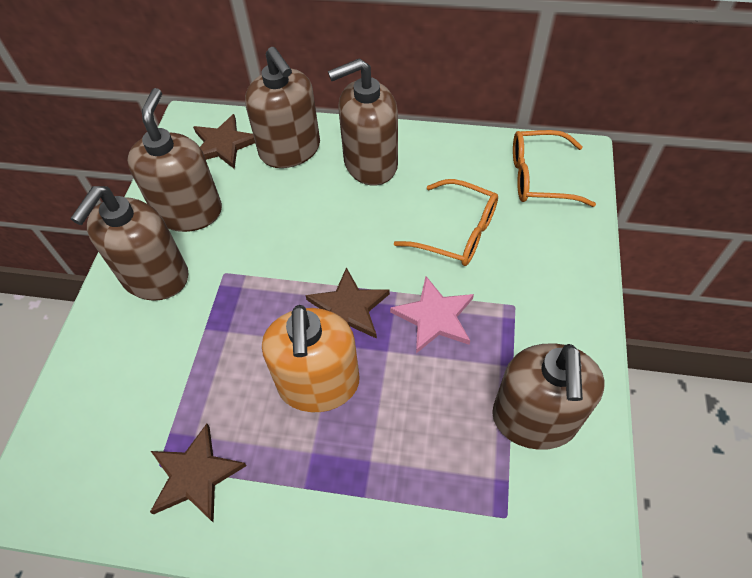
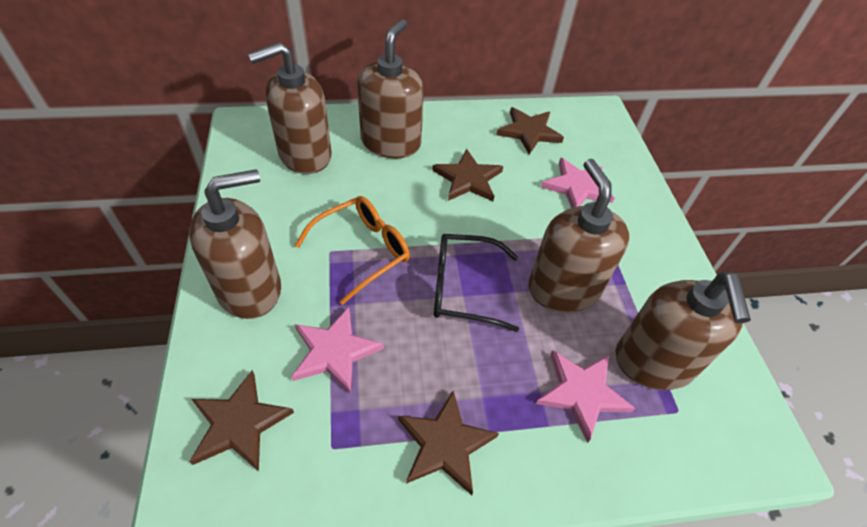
black glasses: none = 0 -> [434,234,519,332] = 1
brown star: [150,424,246,523] [193,114,255,169] [305,267,390,339] = 3 -> [189,370,294,471] [398,391,499,495] [432,149,503,201] [497,107,564,154] = 4
orange glasses: [394,179,498,266] [513,130,596,207] = 2 -> [294,196,410,305] = 1
orange soap dispenser: [262,305,360,412] = 1 -> none = 0
pink star: [390,276,474,353] = 1 -> [291,307,384,393] [536,350,635,443] [541,158,615,208] = 3

